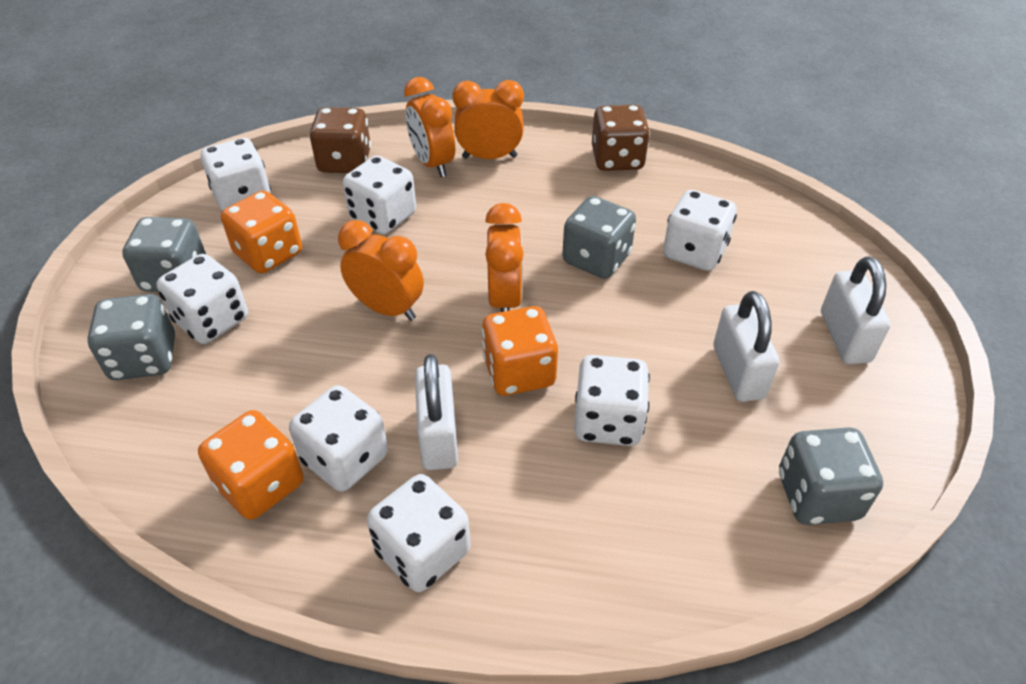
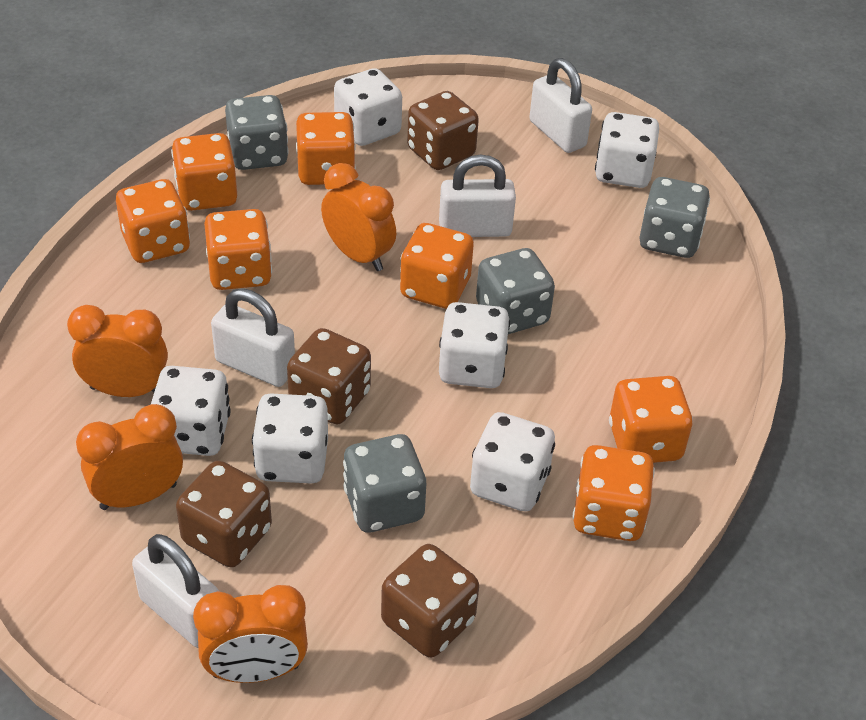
brown dice: [309,107,371,173] [592,105,650,171] = 2 -> [176,461,272,567] [287,328,371,424] [381,544,479,658] [407,91,479,170] = 4
orange dice: [198,410,303,520] [221,191,302,273] [482,306,558,396] = 3 -> [116,179,190,263] [171,133,237,211] [204,209,272,290] [296,112,356,185] [400,223,474,309] [573,445,655,541] [609,376,693,463] = 7
white dice: [156,254,248,344] [201,138,271,211] [289,385,388,492] [343,156,416,234] [367,474,470,592] [574,355,650,446] [663,190,737,271] = 7 -> [151,366,231,456] [252,394,328,484] [334,68,402,146] [439,302,510,388] [470,412,555,511] [595,112,659,188] = 6
white padlock: [415,354,458,470] [713,291,780,402] [821,257,891,364] = 3 -> [132,534,220,648] [211,288,295,387] [439,155,516,237] [529,58,592,153] = 4

